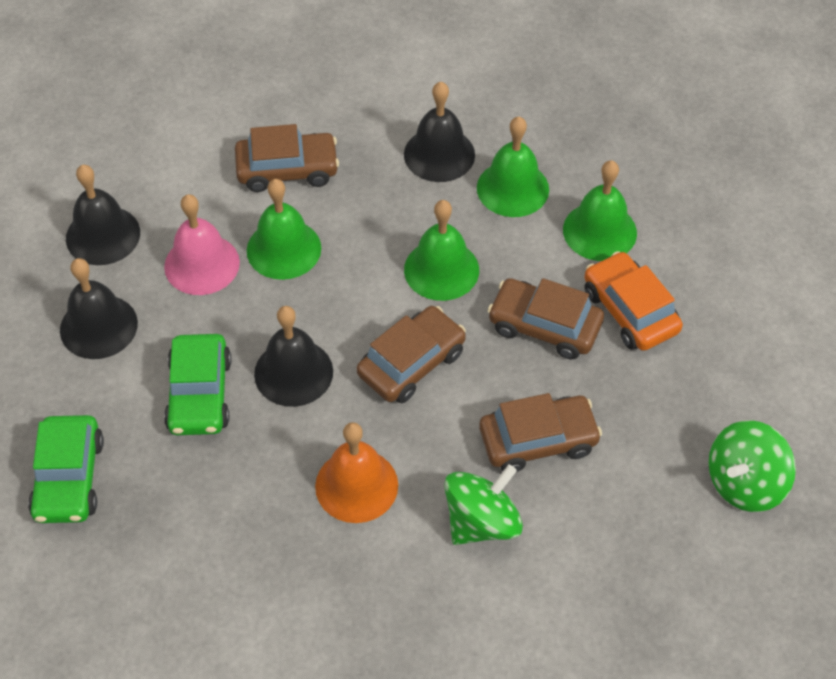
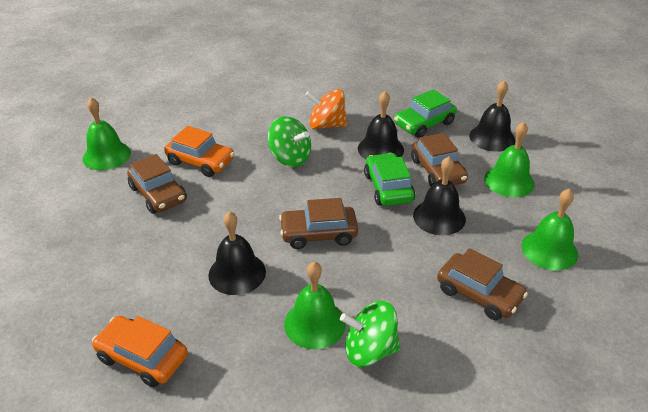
orange bell: [315,422,398,523] = 1 -> none = 0
orange car: [584,251,683,351] = 1 -> [92,316,188,387] [164,126,235,177] = 2
orange spinning top: none = 0 -> [305,89,347,129] = 1
pink bell: [164,194,240,295] = 1 -> none = 0

